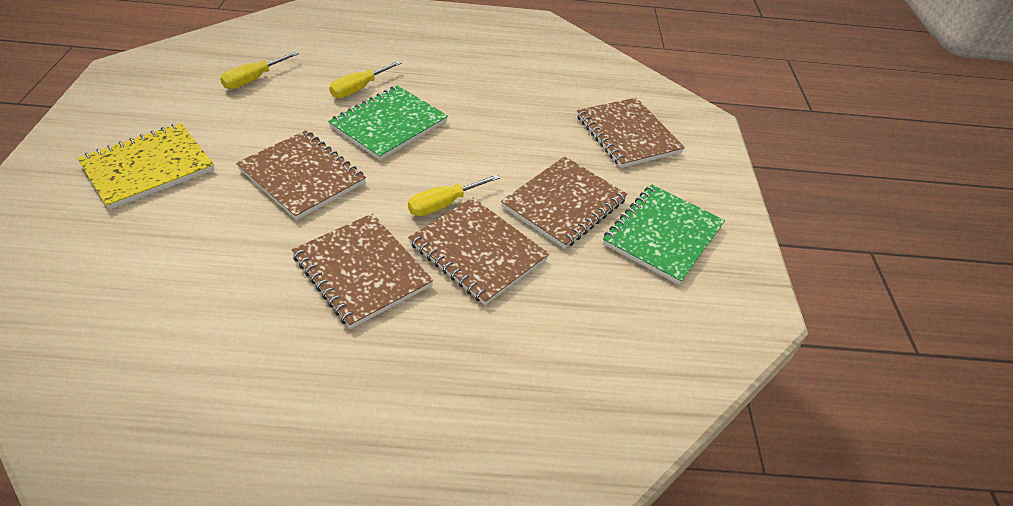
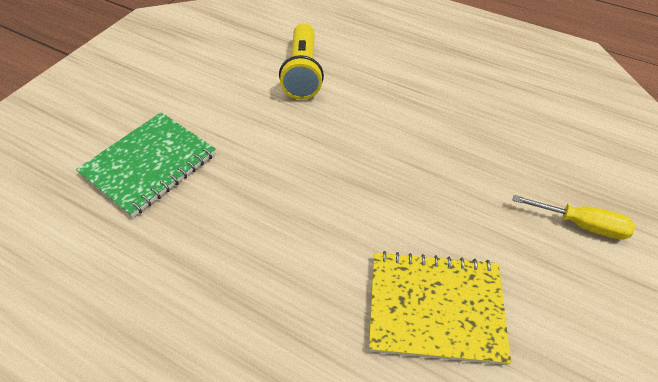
brown notebook: [236,130,366,220] [292,213,433,329] [408,197,549,305] [501,156,628,249] [577,97,685,168] = 5 -> none = 0
green notebook: [328,85,448,160] [603,185,725,285] = 2 -> [76,112,216,218] = 1
yellow flashlight: none = 0 -> [279,23,324,100] = 1
yellow screwdriver: [220,51,299,89] [329,61,402,98] [408,174,500,216] = 3 -> [512,195,636,240] = 1

